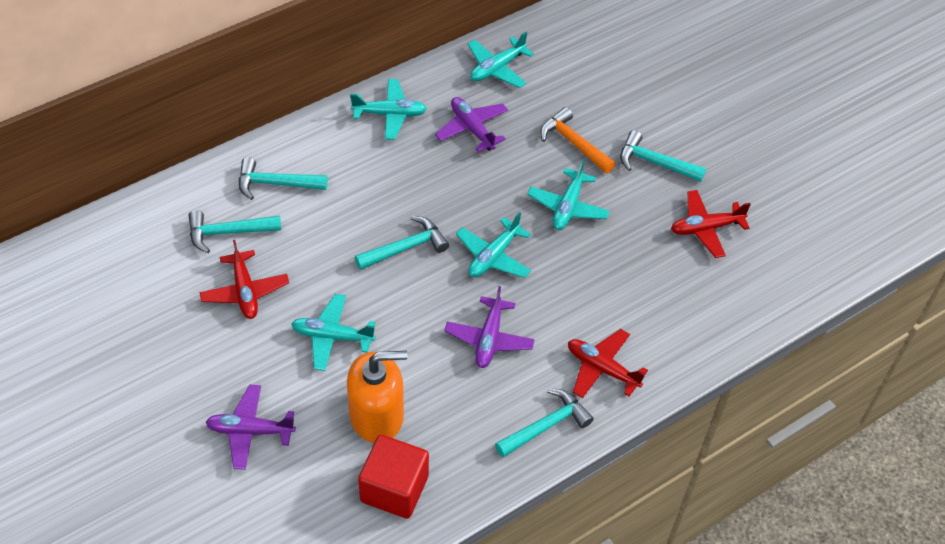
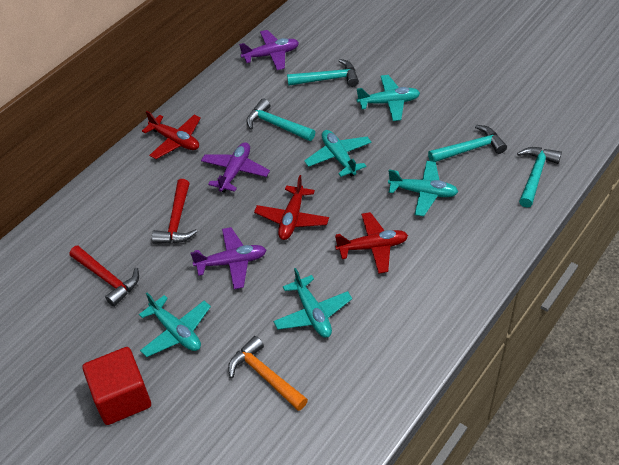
orange soap dispenser: [347,351,408,443] = 1 -> none = 0
red hammer: none = 0 -> [70,246,139,307] [152,179,197,244] = 2
turquoise hammer: [189,210,281,253] [239,157,328,200] [355,216,449,270] [495,389,594,458] [620,130,706,182] = 5 -> [246,98,315,141] [287,59,359,87] [428,125,507,162] [517,147,562,208] = 4

